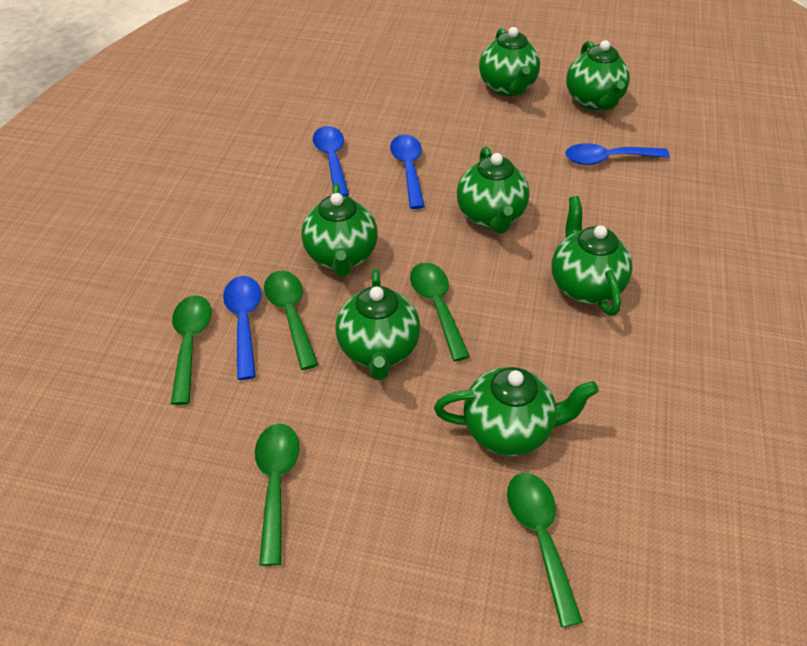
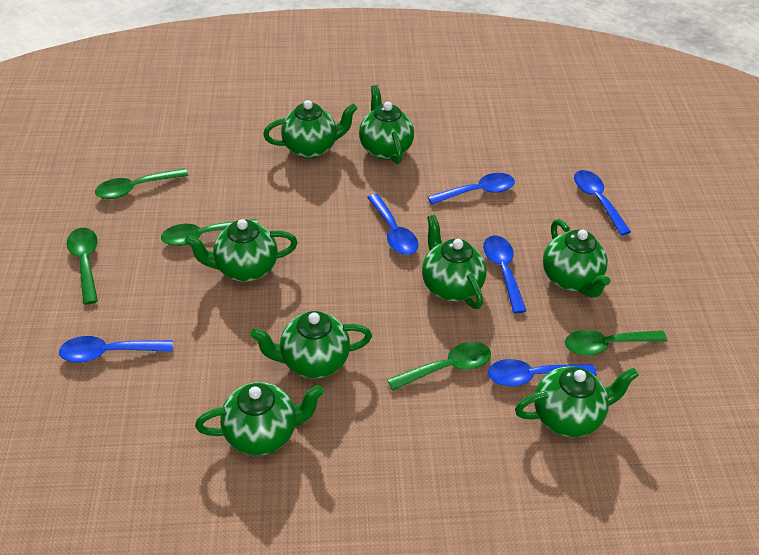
blue spoon: [223,276,261,380] [313,126,349,196] [390,135,425,209] [566,143,670,165] = 4 -> [59,336,173,362] [367,194,418,255] [428,173,515,205] [483,235,526,313] [488,359,597,386] [574,170,631,235] = 6
green teapot: [301,183,378,277] [336,269,420,380] [434,367,599,456] [457,146,530,233] [479,27,540,96] [552,196,632,316] [566,40,630,110] = 7 -> [185,219,298,282] [195,382,324,456] [250,311,372,379] [263,100,357,159] [359,85,414,164] [422,215,487,309] [515,366,639,437] [543,219,611,298] = 8

